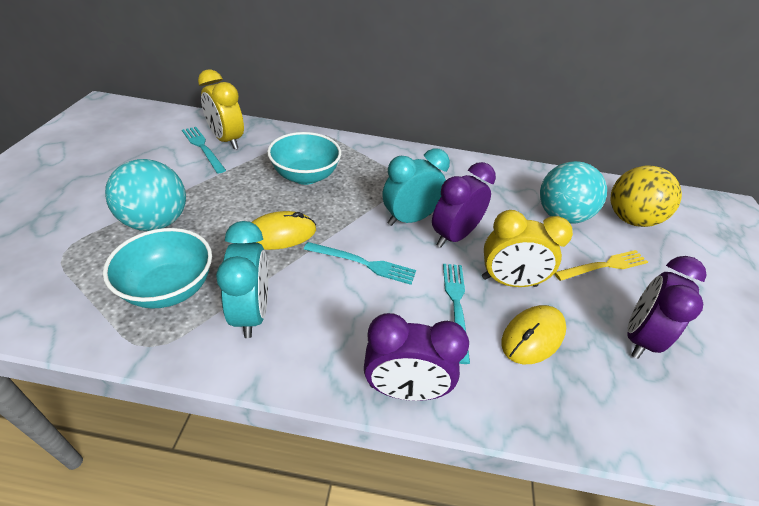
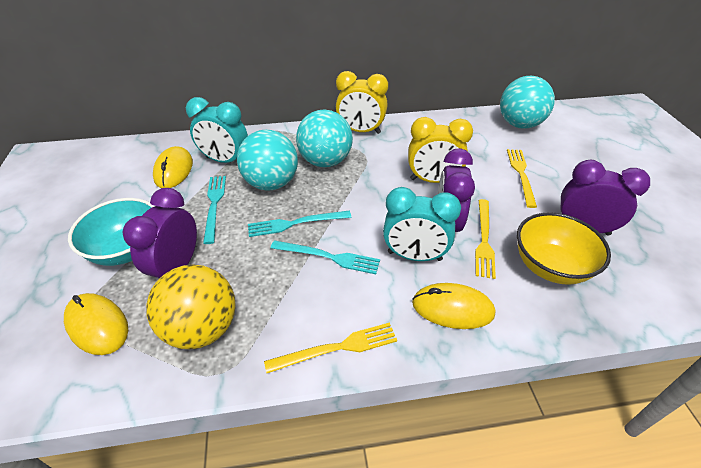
turquoise ball: [105,159,186,231] [540,161,607,224] = 2 -> [237,130,298,191] [296,110,353,167] [500,76,555,129] = 3
turquoise bowl: [103,228,212,309] [267,132,341,185] = 2 -> [68,198,155,266] = 1
yellow bowl: none = 0 -> [517,212,611,285] = 1
yellow fork: [555,250,648,281] = 1 -> [264,323,397,373] [475,199,496,279] [507,149,537,208] = 3
yellow mouse: [252,211,316,250] [502,305,566,364] = 2 -> [64,293,128,355] [153,146,193,188] [412,283,495,329] = 3

